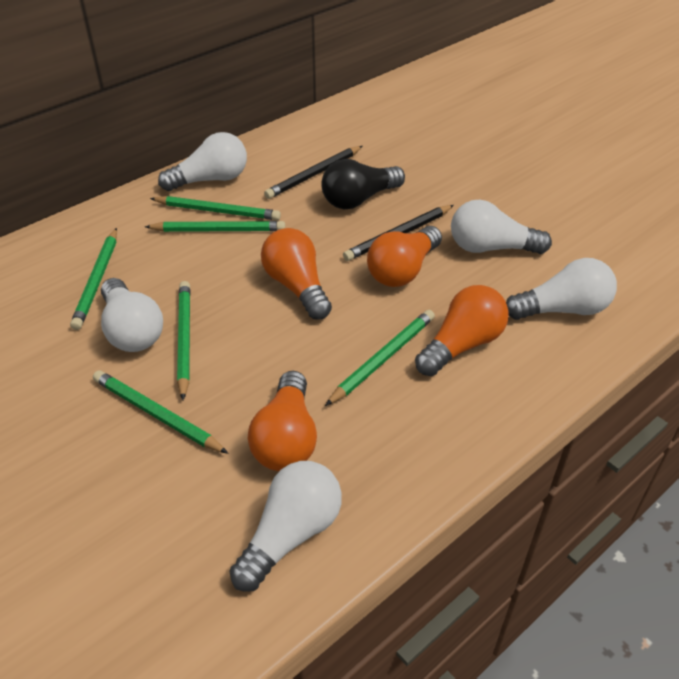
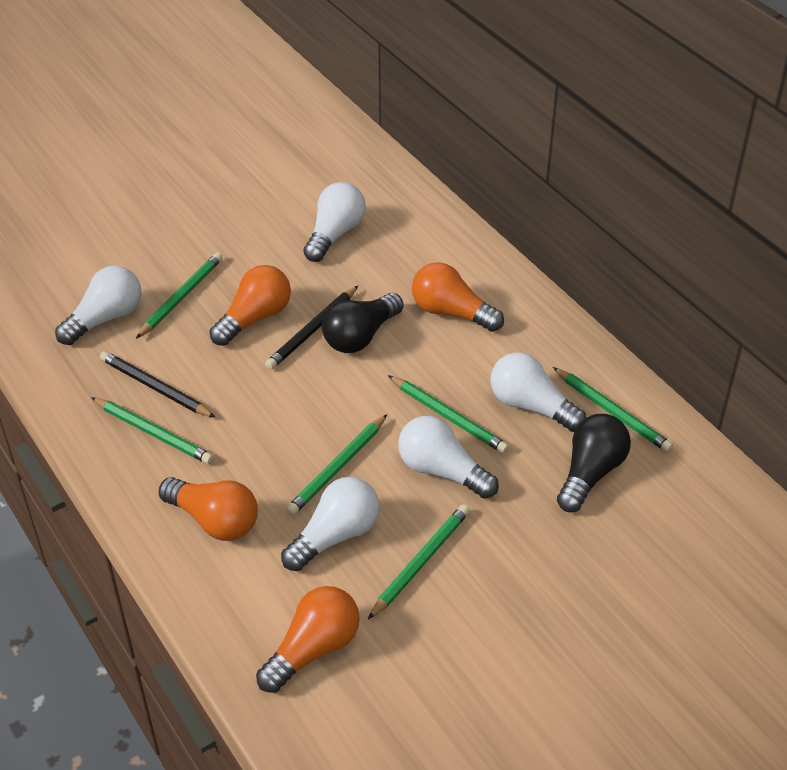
black light bulb: [321,159,405,209] = 1 -> [322,293,403,353] [557,414,631,512] = 2

